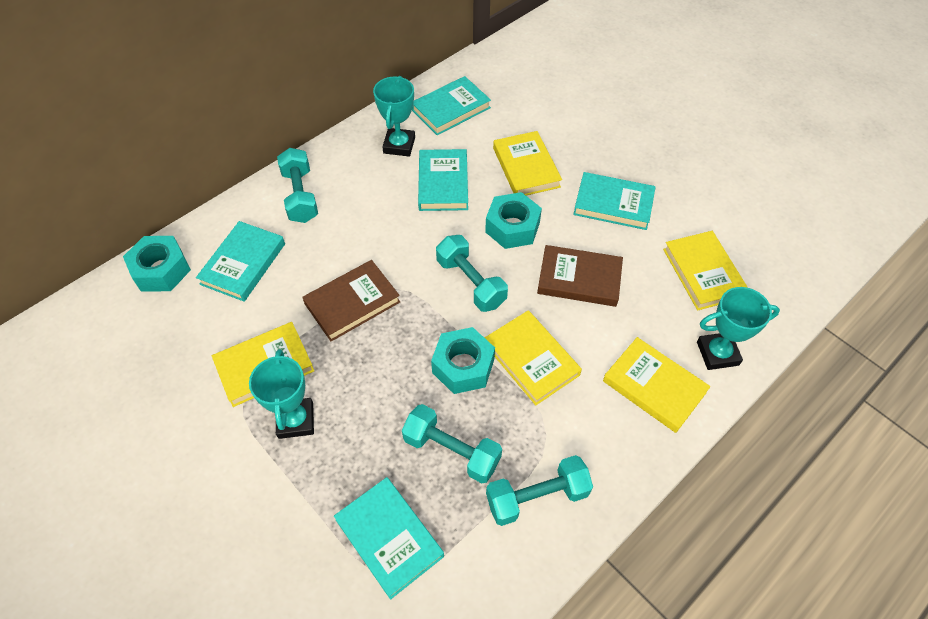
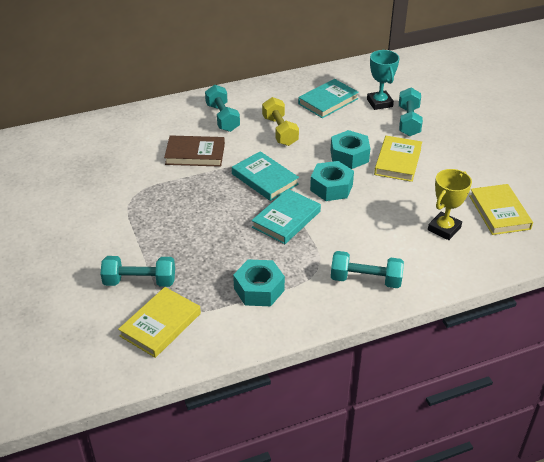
brown book: [302,260,400,341] [537,245,623,307] = 2 -> [164,135,225,167] = 1
turquoise book: [196,221,285,302] [334,477,444,600] [412,76,491,135] [418,149,468,211] [573,172,656,230] = 5 -> [232,151,299,201] [252,189,321,244] [298,79,359,118] = 3
turquoise trophy: [249,349,314,439] [373,76,415,157] [697,287,780,370] = 3 -> [367,50,400,110] = 1
yellow book: [212,322,314,407] [485,310,582,405] [493,131,562,196] [603,337,711,433] [663,231,748,310] = 5 -> [118,287,201,358] [374,136,422,182] [469,184,533,235] = 3
yellow dumbbell: none = 0 -> [262,97,299,146] = 1
yellow trophy: none = 0 -> [428,169,472,240] = 1

